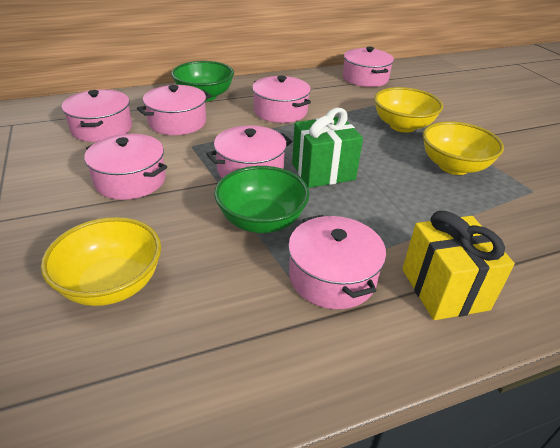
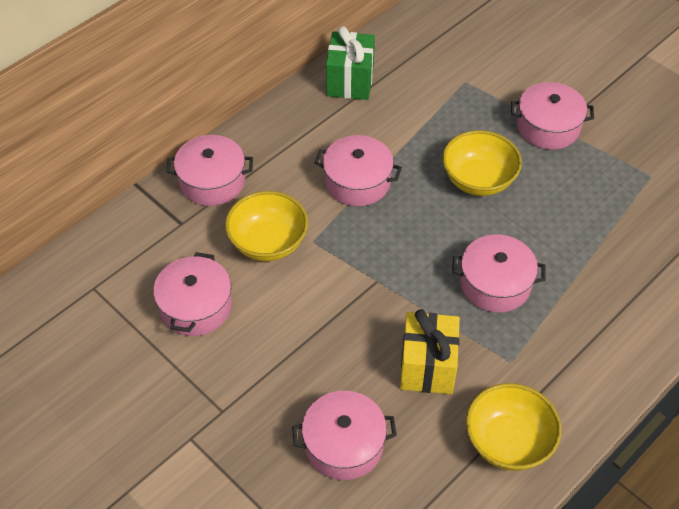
green bowl: [171,61,234,102] [214,166,310,233] = 2 -> none = 0
pink pot: [62,89,132,142] [84,134,167,200] [137,85,211,135] [206,125,292,178] [252,76,311,123] [288,215,386,309] [343,47,394,87] = 7 -> [153,252,232,336] [166,135,253,206] [292,391,397,480] [315,135,402,206] [452,235,545,313] [511,82,594,150] = 6

